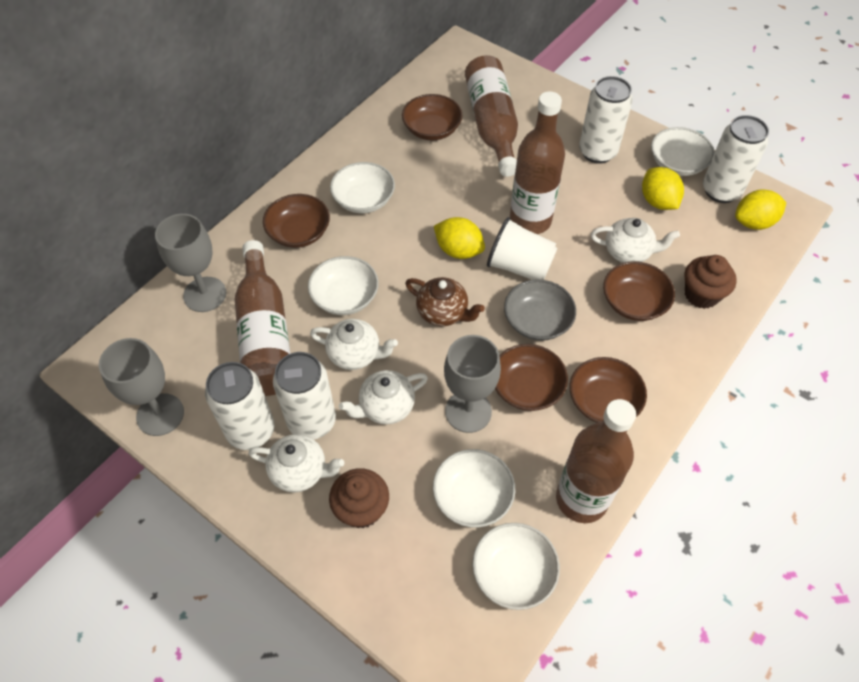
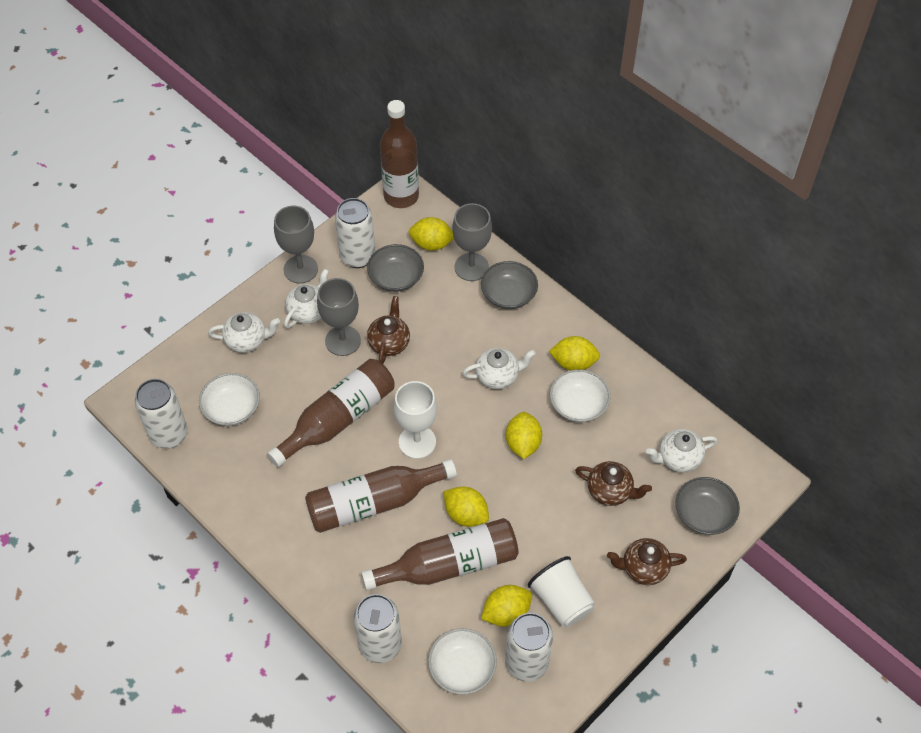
brown bowl: [263,194,330,248] [402,94,463,140] [495,344,568,411] [570,357,647,423] [603,261,675,321] = 5 -> none = 0
brown cupcake: [329,468,389,528] [684,255,737,309] = 2 -> none = 0
brown teapot: [405,277,485,326] = 1 -> [367,296,410,364] [575,461,652,506] [607,538,687,585] = 3
grey bowl: [504,279,576,341] = 1 -> [367,244,424,292] [481,261,538,309] [676,477,740,535] = 3
white bowl: [308,256,379,315] [330,162,395,213] [433,449,515,528] [472,523,560,610] [651,127,715,176] = 5 -> [199,373,260,426] [428,628,497,695] [550,369,610,422] = 3
white goblet: none = 0 -> [394,381,437,459] = 1
yellow lemon: [434,217,485,259] [642,167,684,210] [735,189,786,230] = 3 -> [408,217,454,251] [443,487,489,527] [481,585,532,627] [506,412,542,459] [549,336,600,370] = 5

